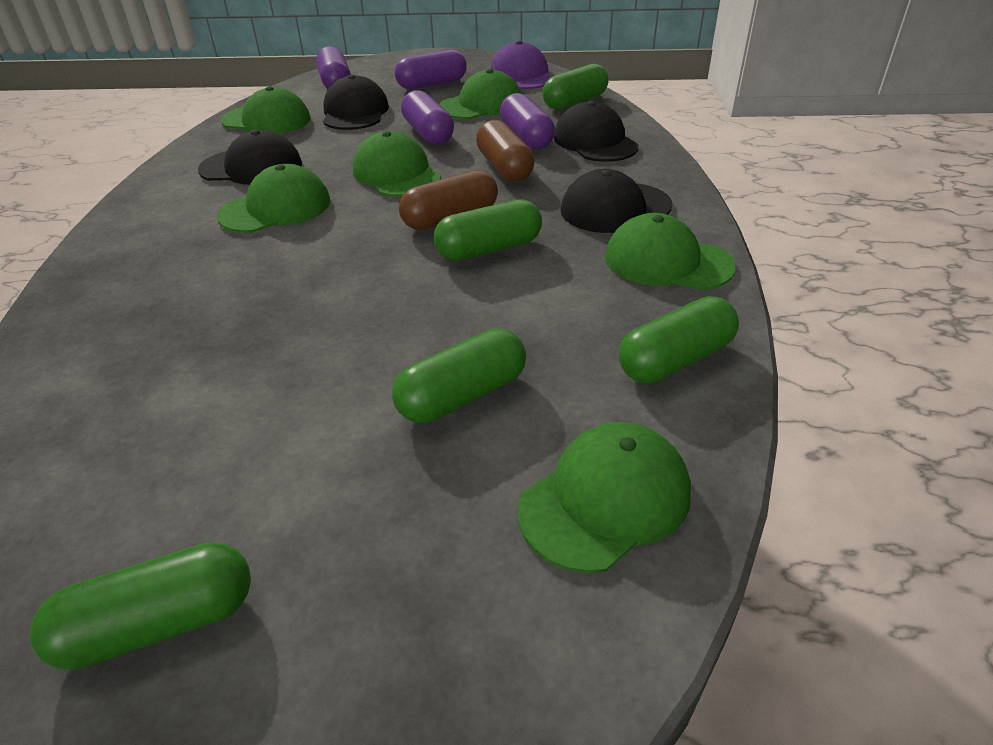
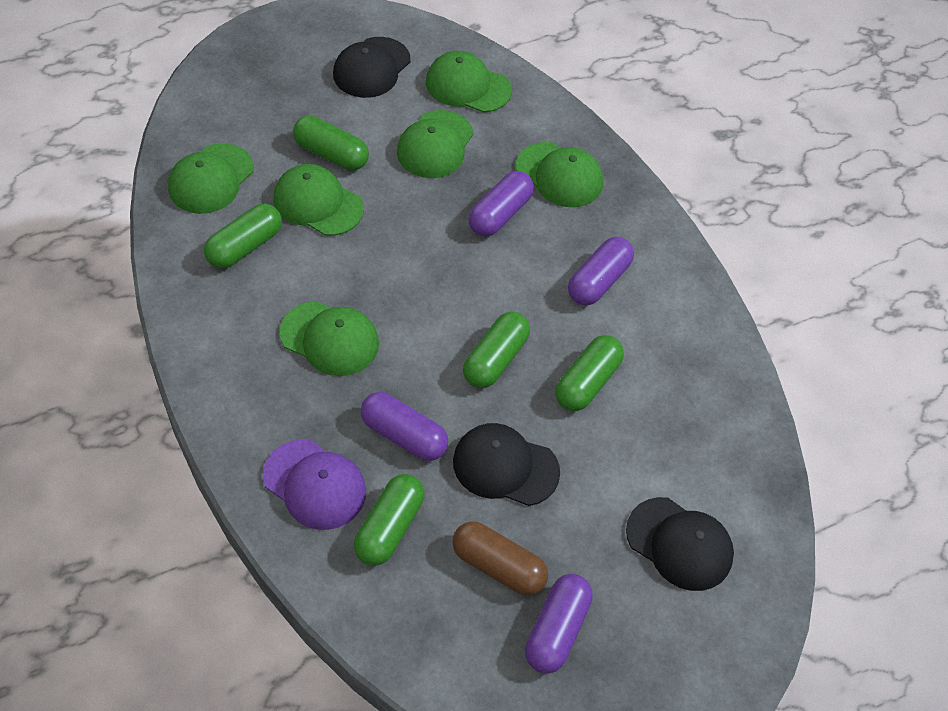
black cap: [198,130,302,185] [323,74,389,130] [554,101,639,162] [561,169,673,233] = 4 -> [333,37,410,98] [453,423,560,506] [626,497,734,591] = 3
brown capsule: [399,170,498,230] [476,120,535,181] = 2 -> [452,521,548,595] = 1

